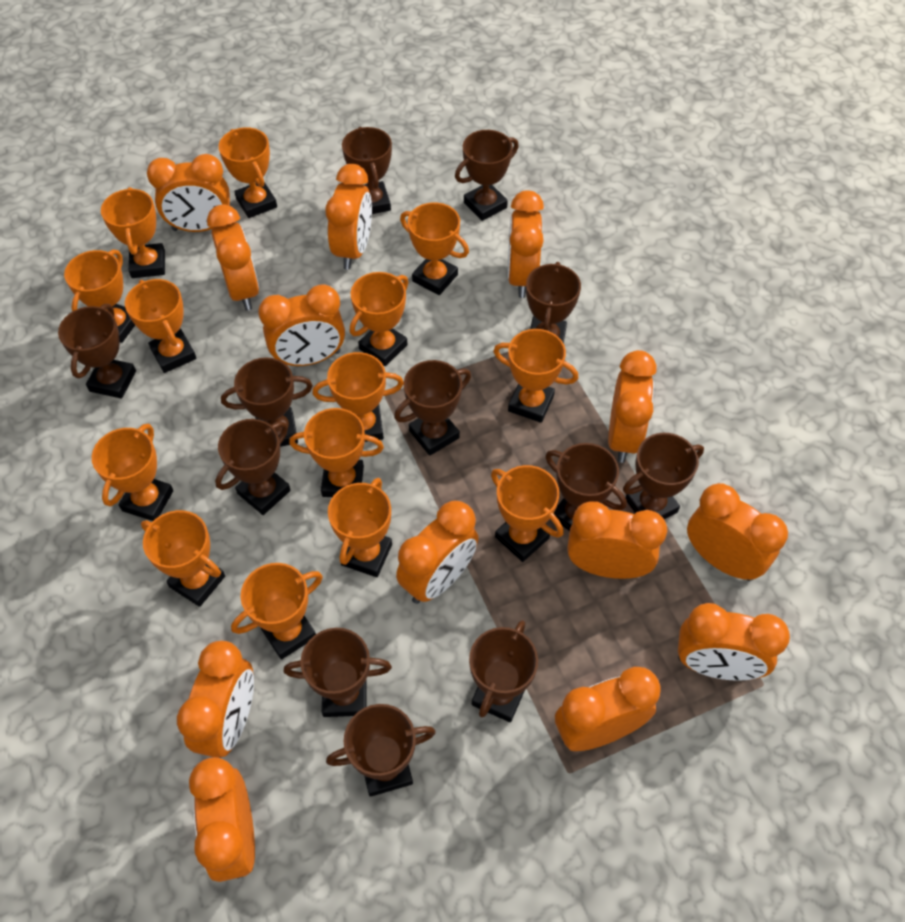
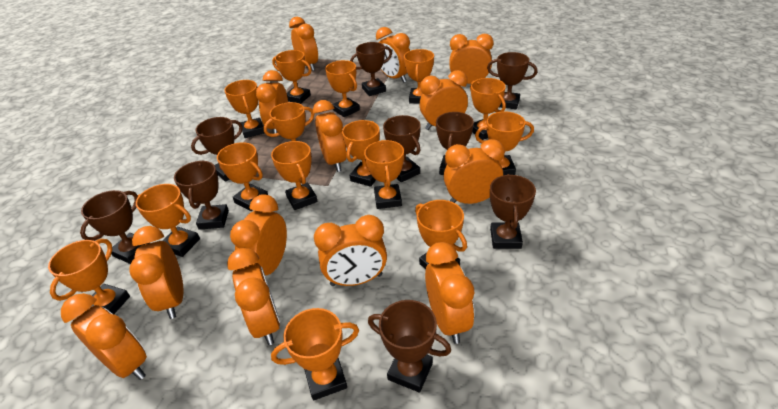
brown trophy: [58,304,136,399] [215,419,291,515] [221,357,313,447] [284,628,392,717] [326,704,436,797] [342,127,392,214] [394,360,471,456] [455,130,519,221] [469,620,538,722] [526,262,581,344] [545,443,627,531] [623,433,704,519] = 12 -> [80,190,149,264] [174,160,229,230] [191,117,243,182] [350,42,392,96] [368,300,451,393] [383,115,421,182] [436,112,474,175] [487,52,537,109] [490,174,536,249] = 9
orange trophy: [64,249,135,343] [92,424,173,521] [101,187,165,278] [125,279,196,373] [141,510,225,607] [219,127,277,218] [231,563,323,659] [289,408,384,497] [312,352,404,442] [328,478,392,577] [350,272,408,366] [400,202,469,295] [491,465,564,562] [493,329,578,423] = 14 -> [48,239,130,314] [136,184,200,257] [217,142,268,211] [224,80,264,138] [263,102,314,158] [271,141,318,210] [271,308,359,401] [272,50,312,104] [325,60,360,117] [342,120,380,187] [364,140,404,209] [404,49,434,104] [415,200,467,269] [470,78,506,140] [475,111,534,175] = 15

